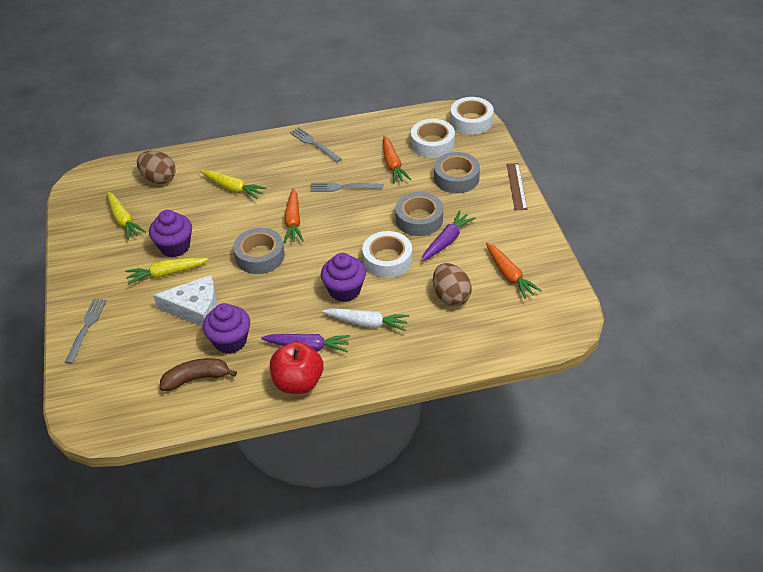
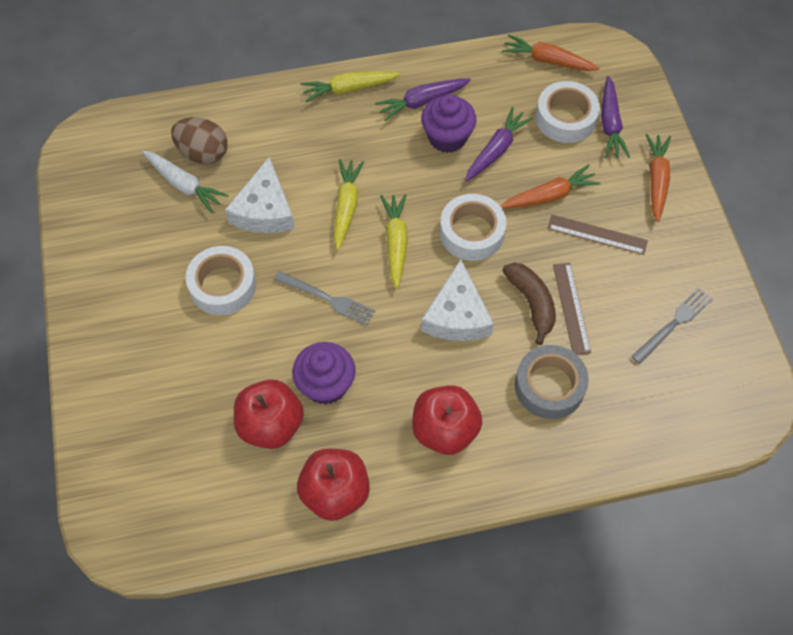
brown egg: [137,151,176,184] [433,263,472,306] = 2 -> [171,117,228,164] = 1
brown ruler: [507,163,527,210] = 1 -> [547,215,648,255] [553,263,591,355] = 2
grey fork: [65,299,107,364] [290,127,342,162] [310,182,384,192] = 3 -> [274,271,375,326] [631,288,713,364] = 2
grey tape: [233,228,285,274] [395,192,443,236] [434,152,480,193] = 3 -> [515,345,589,419] = 1
purple carrot: [261,334,350,352] [421,211,475,261] = 2 -> [375,78,471,121] [465,107,533,182] [601,76,630,158] = 3
purple cupcake: [149,210,192,257] [203,303,250,354] [321,253,366,302] = 3 -> [292,342,355,405] [421,94,476,153] = 2
red apple: [270,342,323,394] = 1 -> [234,379,304,449] [297,448,370,521] [412,385,482,455] = 3
white cheese: [153,275,217,327] = 1 -> [225,157,295,233] [421,259,494,341] = 2

